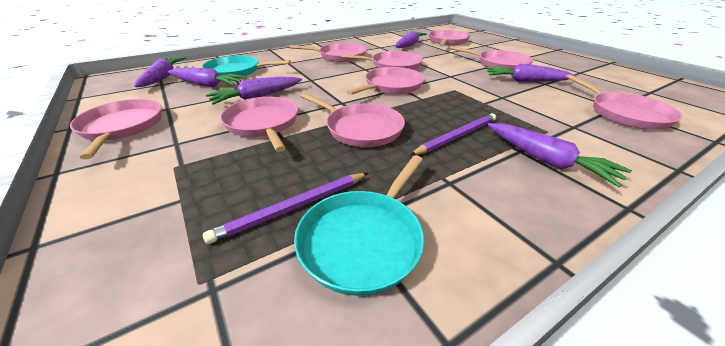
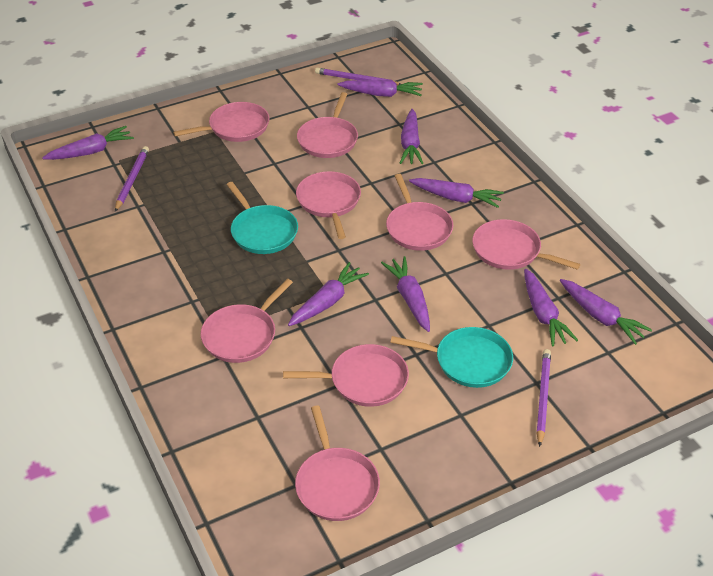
pink pan: [70,99,162,159] [220,97,298,152] [290,43,366,62] [300,93,405,147] [340,51,423,70] [347,67,424,95] [429,30,470,45] [450,46,533,70] [566,74,682,129] = 9 -> [173,102,269,142] [201,279,293,363] [283,344,409,407] [295,405,380,521] [296,171,361,239] [297,92,358,158] [386,174,454,251] [472,219,580,270] = 8
purple carrot: [135,57,186,87] [167,68,247,87] [206,77,302,105] [395,31,427,48] [486,64,577,82] [488,123,632,187] = 6 -> [42,126,134,160] [288,262,369,326] [337,80,423,97] [381,256,430,332] [400,109,424,164] [409,178,504,208] [524,269,578,347] [560,279,652,345] = 8
purple pencil: [203,173,368,244] [410,113,496,155] = 2 -> [115,146,149,212] [315,68,401,85] [536,349,551,447] = 3

